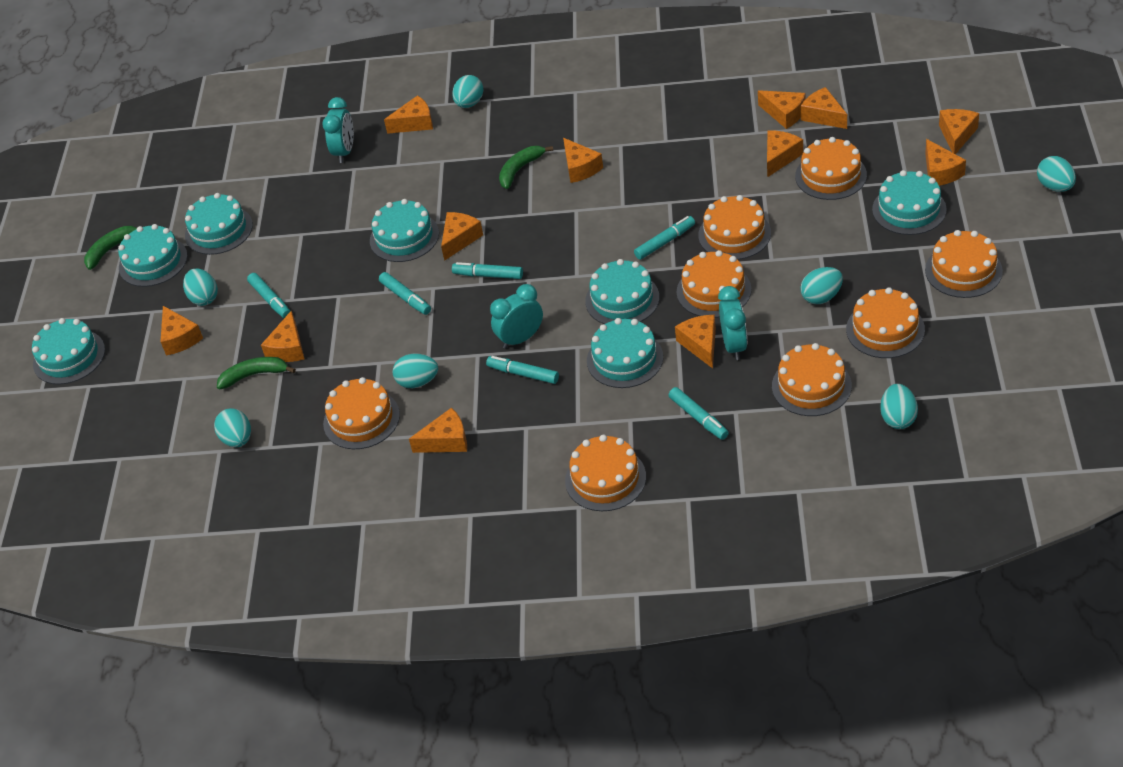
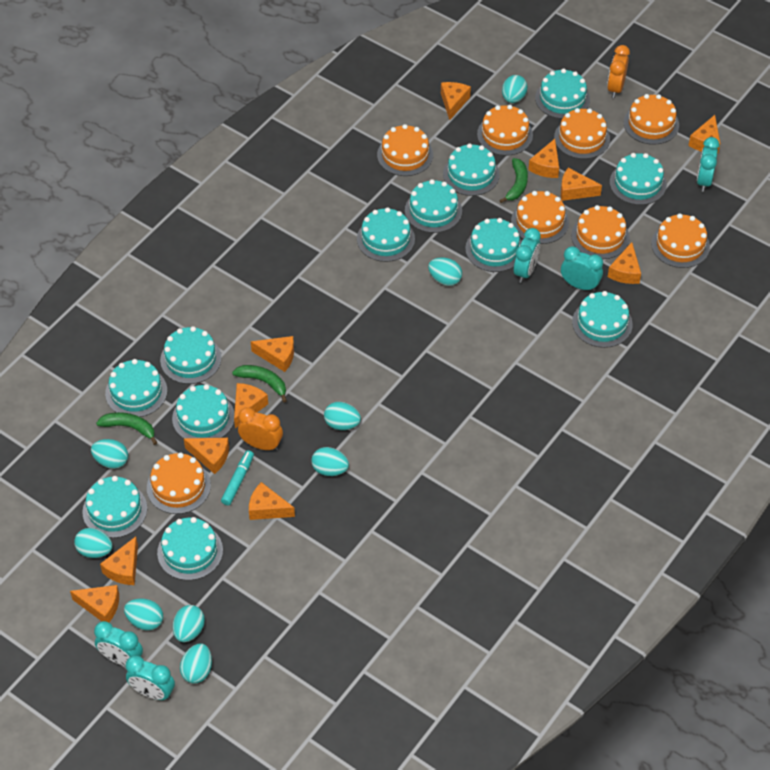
orange cheese: [161,306,203,355] [261,310,305,362] [384,95,433,134] [409,408,467,453] [441,212,483,261] [563,138,603,183] [675,315,716,368] [758,90,805,129] [767,130,803,177] [801,87,847,129] [925,139,966,186] [939,109,979,154] = 12 -> [70,585,119,622] [100,537,138,585] [183,438,229,474] [234,383,268,428] [249,482,295,520] [251,336,294,372] [441,82,471,120] [528,139,559,178] [561,168,602,201] [608,242,641,284] [688,115,720,153] = 11
orange clock: none = 0 -> [238,407,283,451] [607,45,630,98] = 2
turquoise cake: [32,318,105,384] [118,224,188,287] [185,193,253,255] [370,199,439,262] [585,259,659,324] [587,318,663,388] [872,170,947,235] = 7 -> [82,476,147,538] [105,359,167,417] [157,517,223,580] [160,326,221,384] [172,384,234,438] [357,207,415,262] [405,179,462,233] [443,143,500,196] [465,218,522,272] [535,69,590,119] [572,291,633,348] [610,153,667,205] = 12
turquoise clock: [322,97,354,163] [490,284,543,349] [718,286,747,360] = 3 -> [94,621,143,666] [126,655,175,700] [514,228,541,283] [561,246,603,292] [697,137,720,192] = 5
turquoise egg: [183,269,218,306] [214,408,251,447] [393,354,438,388] [452,75,483,108] [800,267,843,304] [880,384,918,429] [1037,156,1076,192] = 7 -> [74,528,113,558] [91,439,128,469] [124,599,163,631] [173,605,205,642] [180,643,212,683] [311,447,349,476] [324,402,361,430] [428,257,462,286] [502,75,527,103] = 9
turquoise marker: [247,273,290,318] [379,272,431,315] [452,262,523,279] [486,356,559,384] [634,216,695,260] [668,387,729,440] = 6 -> [221,450,254,505] = 1

